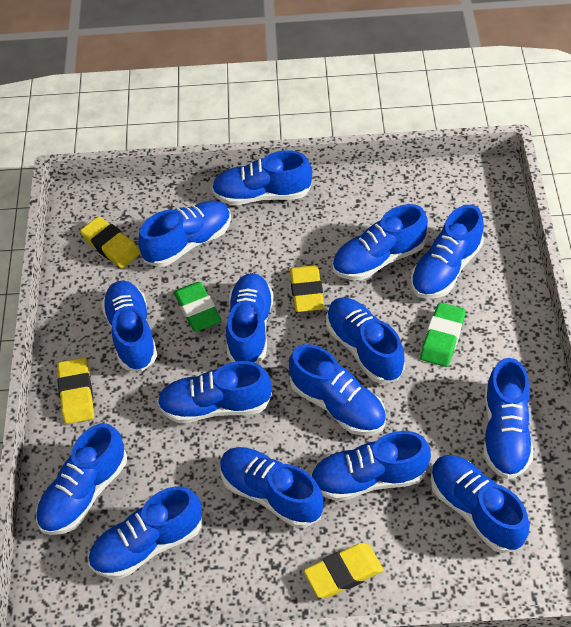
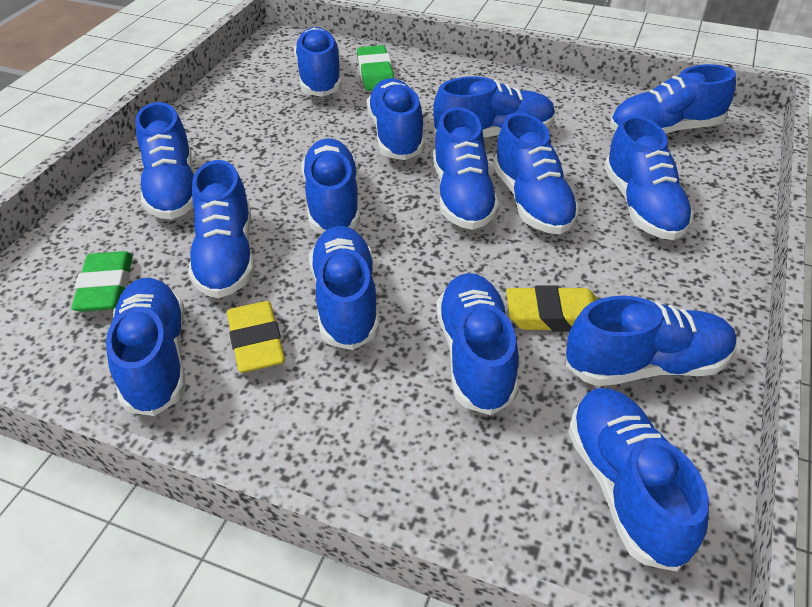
yellow eraser: [57,358,94,424] [80,216,140,268] [290,265,324,312] [304,543,383,598] = 4 -> [227,301,285,373] [506,286,598,332] = 2

